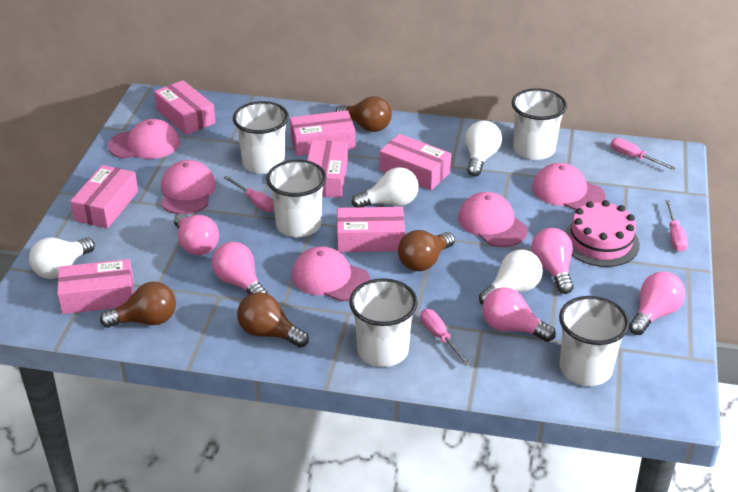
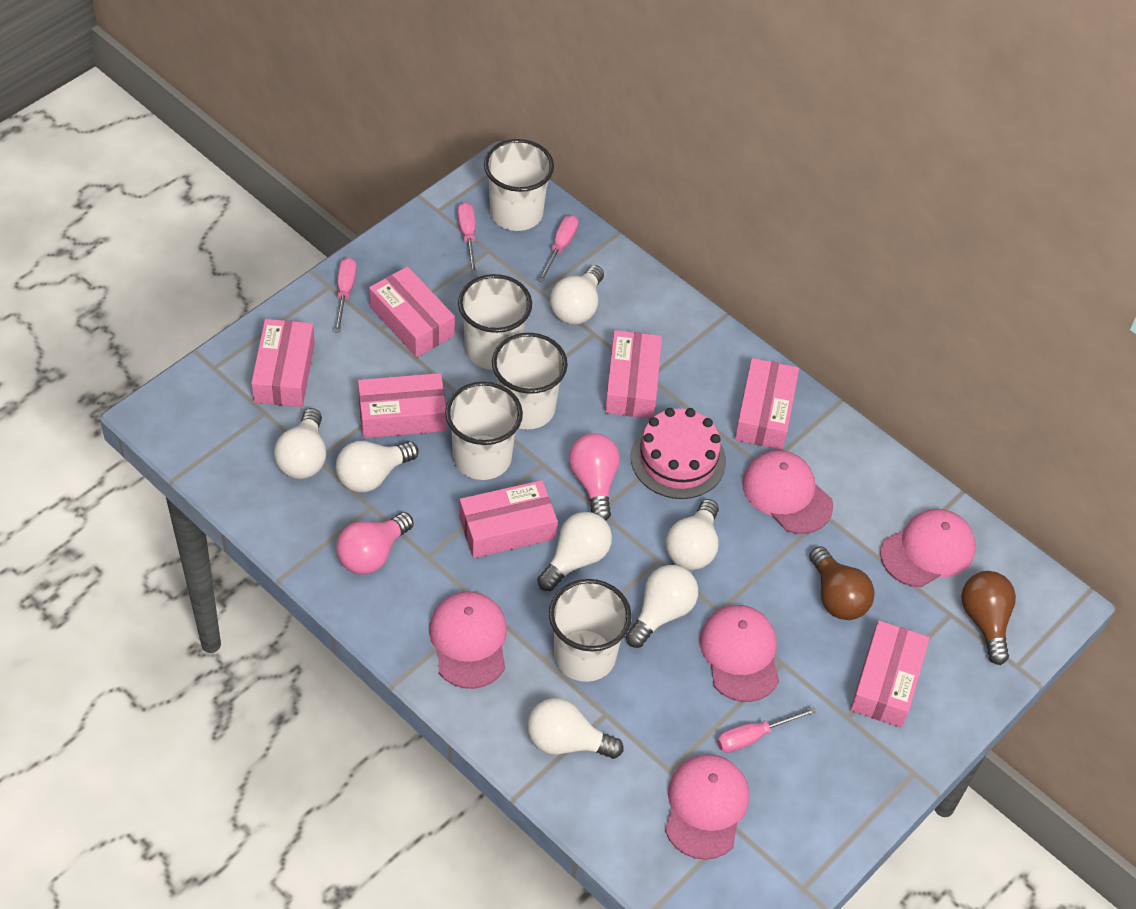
brown light bulb: [100,282,176,328] [237,292,309,348] [336,96,392,132] [398,230,455,271] = 4 -> [809,546,875,620] [961,571,1016,665] = 2
pink light bulb: [174,214,219,255] [212,242,268,295] [482,287,556,342] [531,228,574,294] [629,272,685,335] = 5 -> [336,512,414,575] [569,433,620,521] = 2
white light bulb: [29,237,95,279] [352,167,419,207] [465,120,502,176] [479,250,543,305] = 4 -> [274,408,326,479] [336,441,419,492] [528,698,623,759] [537,512,612,591] [550,265,604,324] [626,565,698,648] [666,499,719,570] = 7

